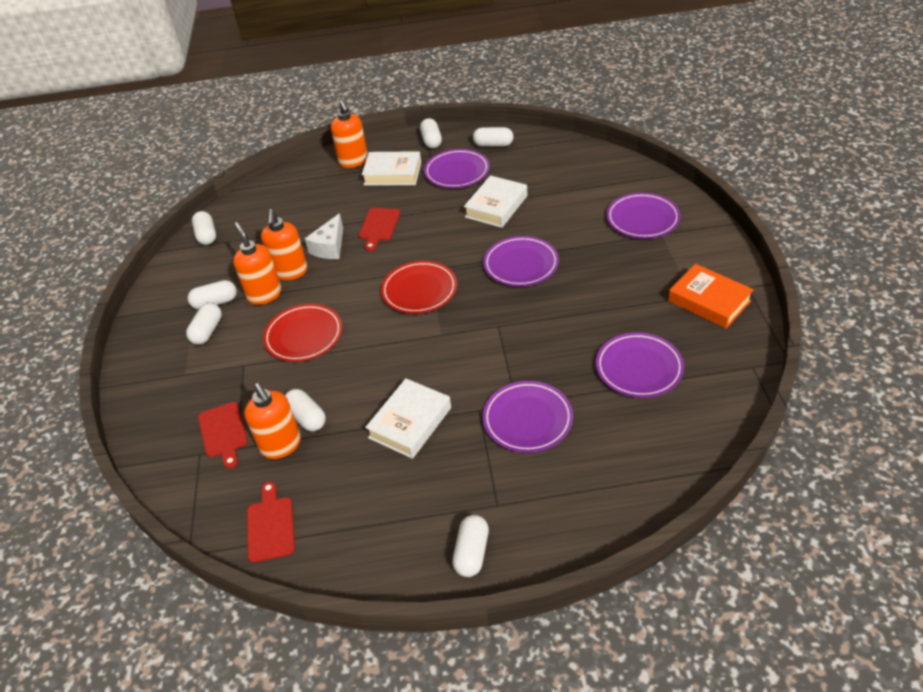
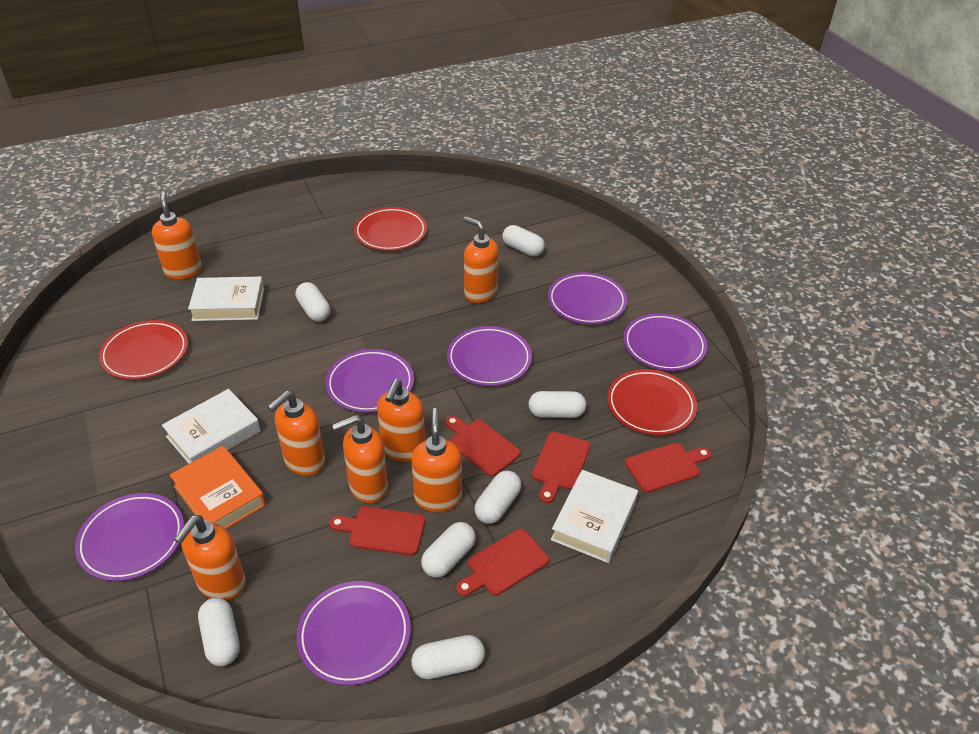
orange soap dispenser: [233,222,282,305] [244,383,301,459] [261,209,308,280] [331,100,368,168] = 4 -> [152,191,202,280] [174,515,246,601] [268,391,325,476] [332,415,388,503] [377,379,425,462] [411,408,462,512] [463,216,499,303] = 7
purple plate: [424,149,490,188] [483,236,559,286] [483,381,573,453] [596,332,684,398] [606,193,681,239] = 5 -> [75,493,184,581] [297,581,411,685] [326,349,414,413] [447,326,532,386] [548,272,627,324] [623,313,707,371] = 6
red cutting board: [198,402,248,469] [247,482,295,563] [359,208,400,251] = 3 -> [329,506,425,556] [445,416,521,476] [456,529,549,596] [532,432,590,503] [625,443,711,493] = 5
red plate: [263,304,342,362] [381,261,457,314] = 2 -> [99,320,188,380] [354,207,427,251] [607,369,697,435] = 3
white cheese: [305,213,343,259] = 1 -> none = 0

